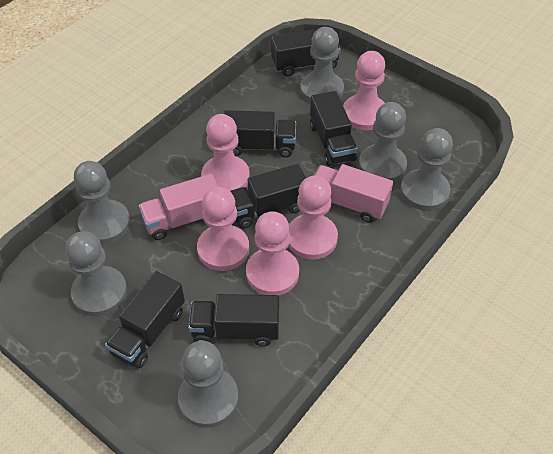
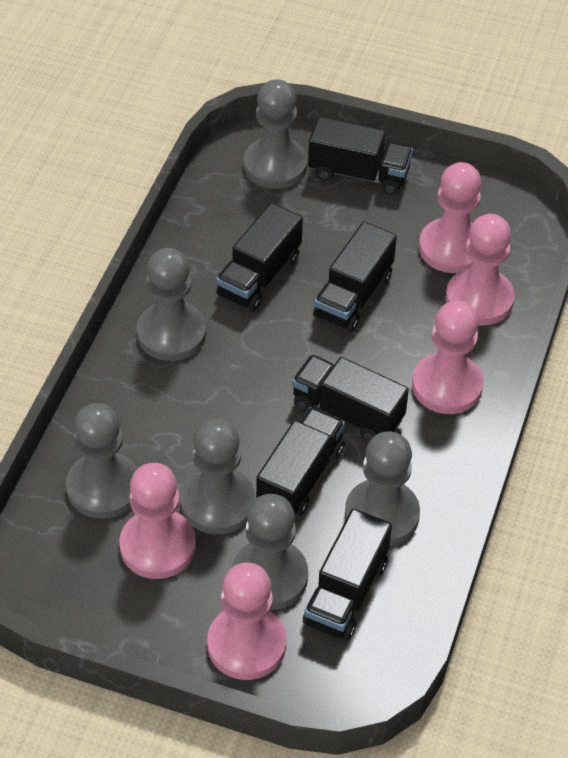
pink truck: [139,174,219,240] [314,164,393,223] = 2 -> none = 0

